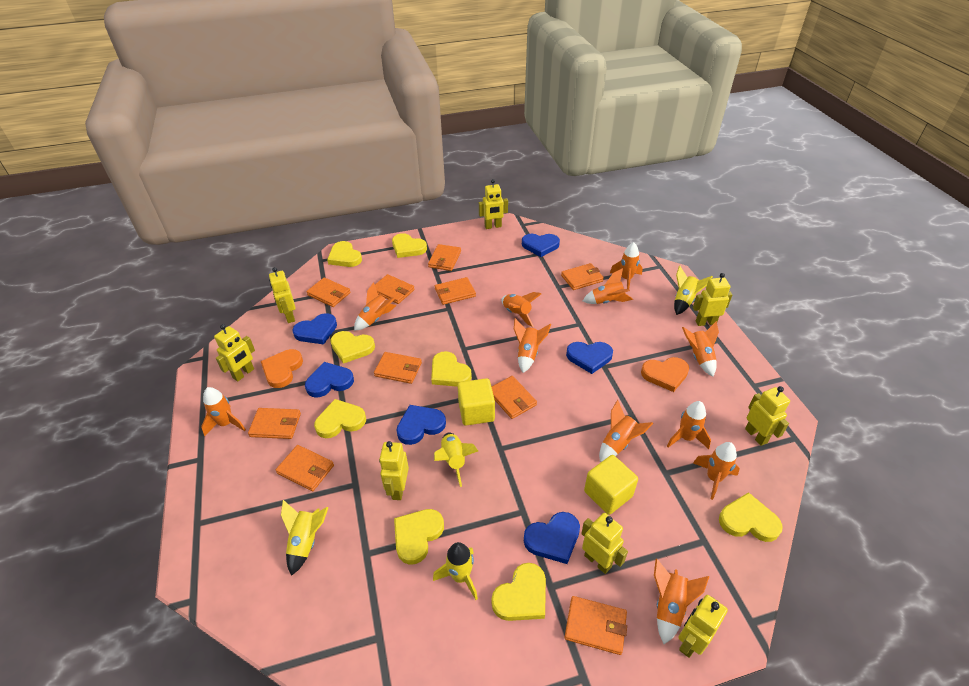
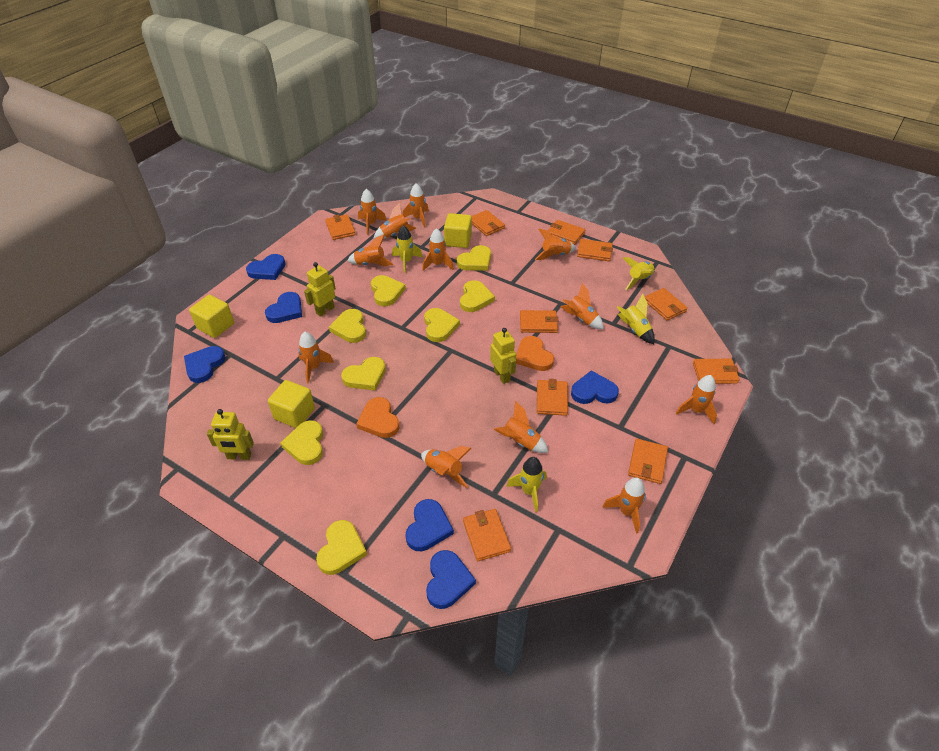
orange rocket: [201,387,246,436] [354,282,397,331] [501,292,541,327] [514,318,551,373] [583,268,633,304] [599,400,653,462] [610,242,643,289] [654,559,710,644] [667,401,711,449] [682,321,719,377] [693,442,740,500] = 11 -> [298,332,334,383] [347,234,393,266] [358,189,387,234] [373,202,416,239] [403,183,429,228] [421,446,471,488] [422,228,454,271] [494,401,549,453] [535,228,576,260] [560,283,604,329] [602,478,646,534] [676,375,717,424] = 12
yellow cube: [458,378,495,426] [584,455,638,515] = 2 -> [189,295,234,338] [268,380,315,428] [444,213,472,248] = 3
yellow robot: [214,324,255,381] [269,267,296,323] [379,441,409,500] [479,179,508,229] [581,513,628,574] [678,595,728,658] [693,273,732,326] [745,386,790,446] = 8 -> [207,409,254,460] [304,262,336,317] [490,328,516,384] = 3

